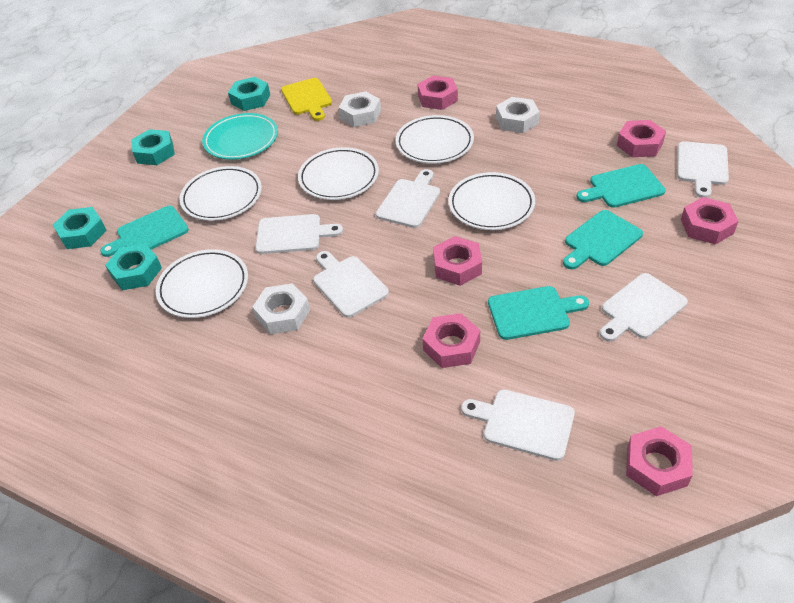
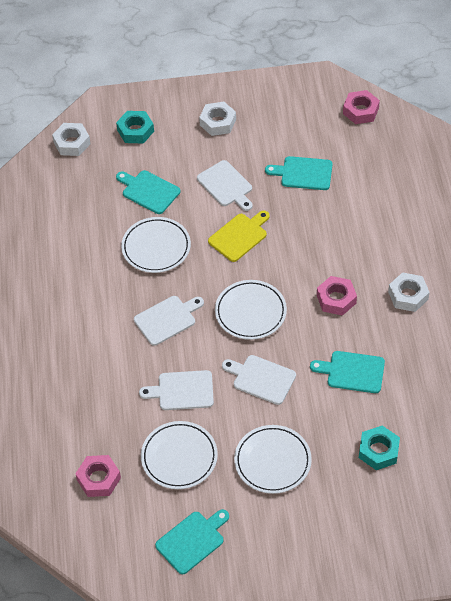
pink nut: [418,76,458,110] [422,313,480,368] [433,236,482,286] [617,120,666,157] [626,426,693,496] [681,197,739,244] = 6 -> [75,455,121,497] [317,276,357,316] [343,90,380,124] = 3
turquoise nut: [53,207,107,249] [105,244,162,290] [131,129,175,165] [228,77,270,111] = 4 -> [116,111,154,144] [359,425,400,470] = 2
turquoise plate: [202,113,278,160] = 1 -> none = 0
white cutting board: [256,214,343,254] [313,251,389,318] [376,169,440,228] [461,389,575,461] [600,273,688,342] [677,141,729,198] = 6 -> [134,296,204,346] [139,370,214,410] [197,160,253,211] [222,355,296,405] = 4
white plate: [156,249,248,318] [180,166,262,221] [298,147,379,200] [395,115,474,164] [448,172,535,230] = 5 -> [121,217,191,273] [141,421,218,489] [215,280,287,340] [234,425,312,494] = 4

